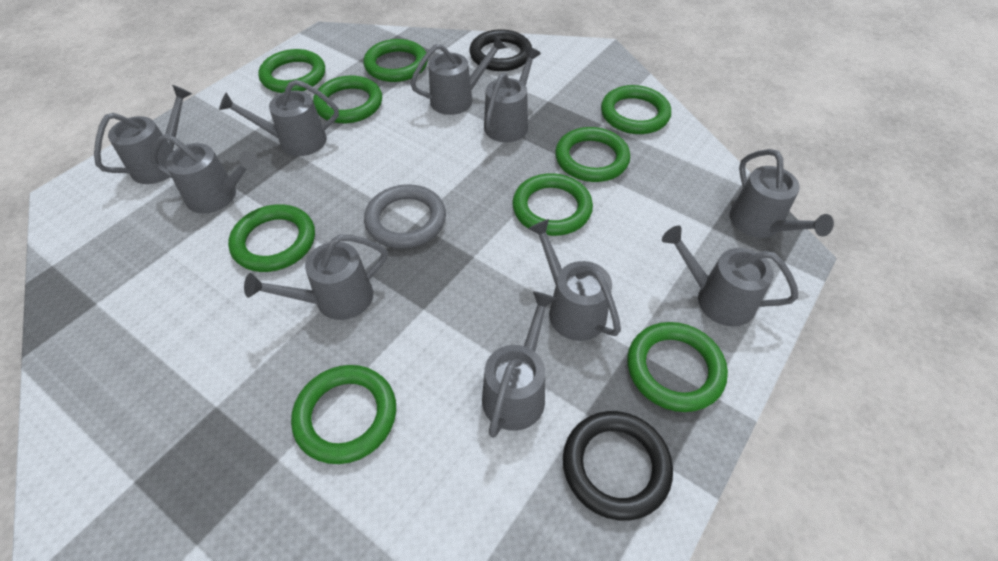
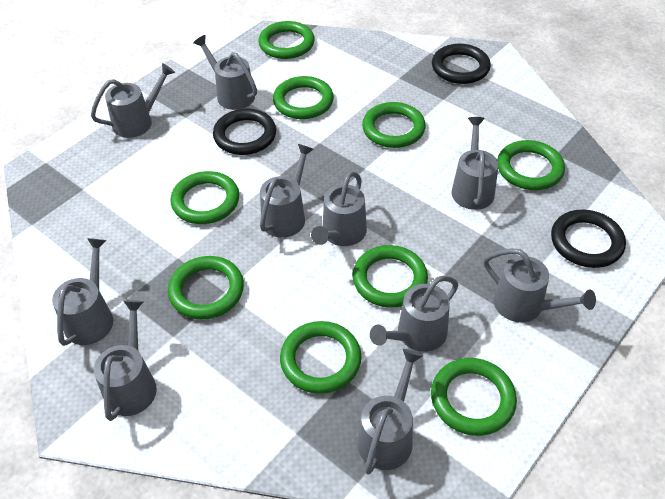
black ring: [469,29,532,71] [563,411,673,521] = 2 -> [213,109,276,155] [432,44,491,84] [551,210,626,268] = 3
grey ring: [364,184,446,249] = 1 -> none = 0

